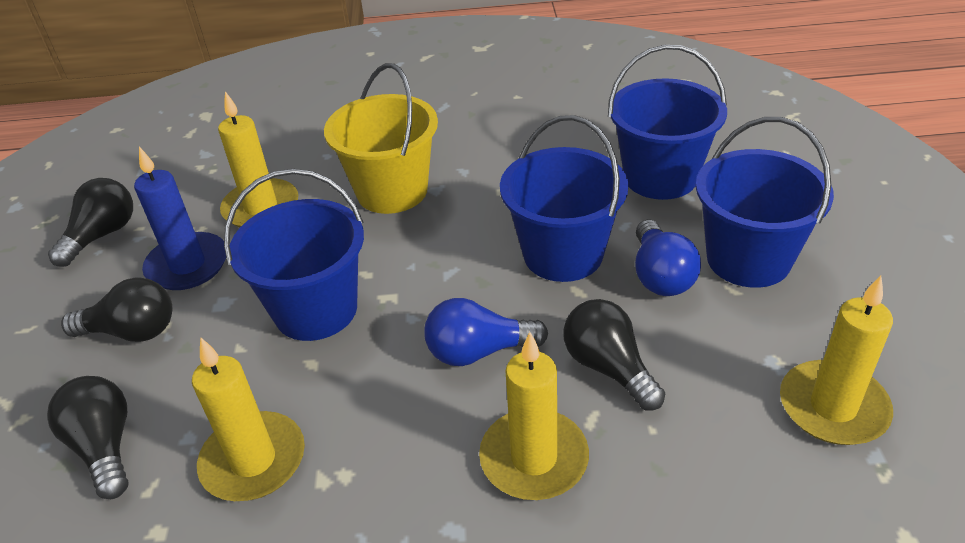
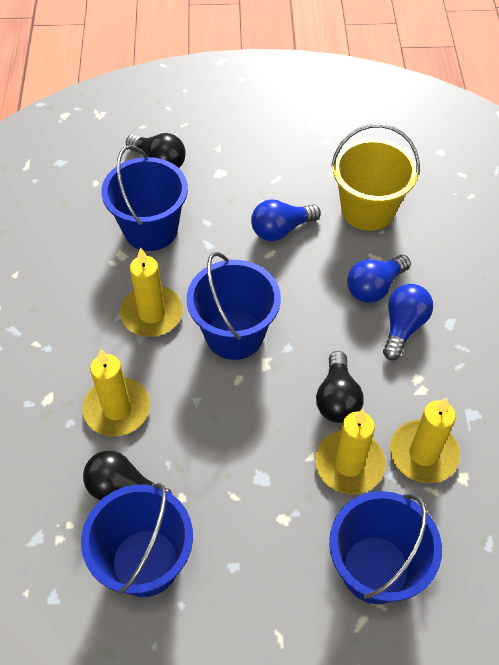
black light bulb: [47,376,129,499] [48,178,133,267] [61,277,172,342] [563,299,665,410] = 4 -> [83,451,172,500] [126,133,186,168] [316,351,364,423] = 3
blue candle: [134,147,226,290] = 1 -> none = 0
blue light bulb: [424,298,548,366] [635,220,701,296] = 2 -> [251,199,321,241] [347,255,411,303] [383,284,433,360] = 3

